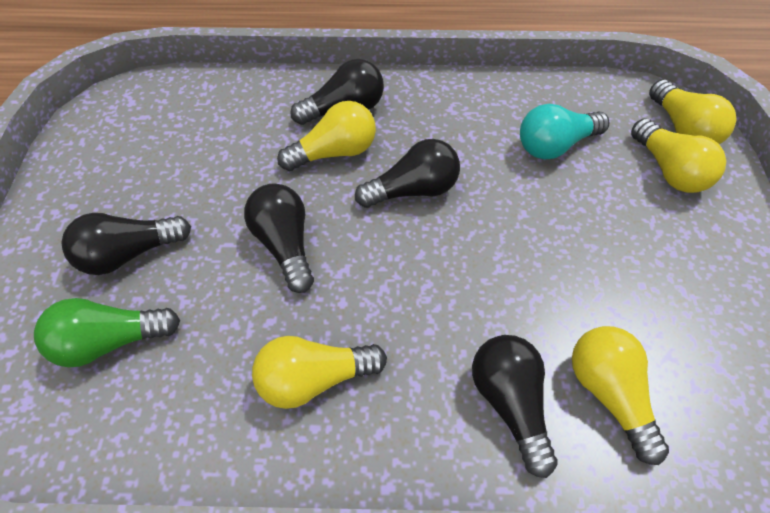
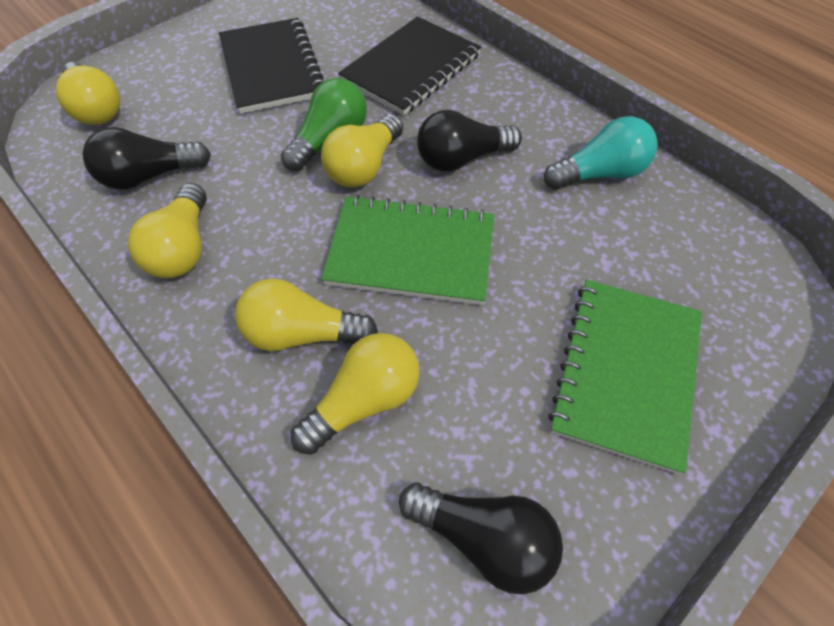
black light bulb: [61,213,191,275] [244,184,314,293] [290,59,384,125] [355,139,460,208] [472,335,558,478] = 5 -> [83,127,211,190] [399,483,563,594] [417,110,522,172] = 3
black notebook: none = 0 -> [219,18,324,114] [338,16,481,115] = 2
green notebook: none = 0 -> [321,195,494,305] [548,280,702,475] = 2

